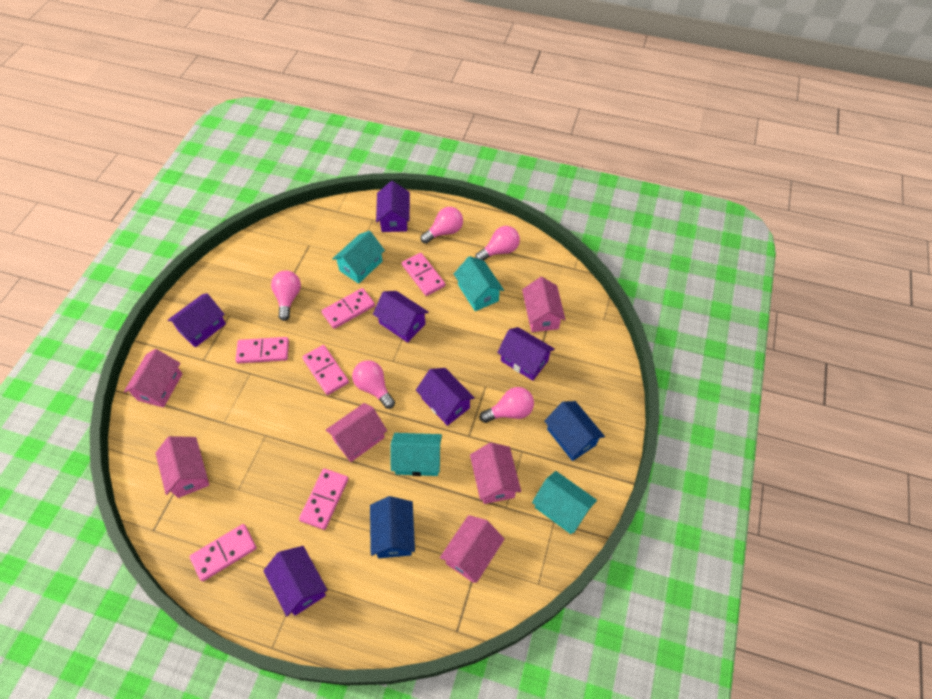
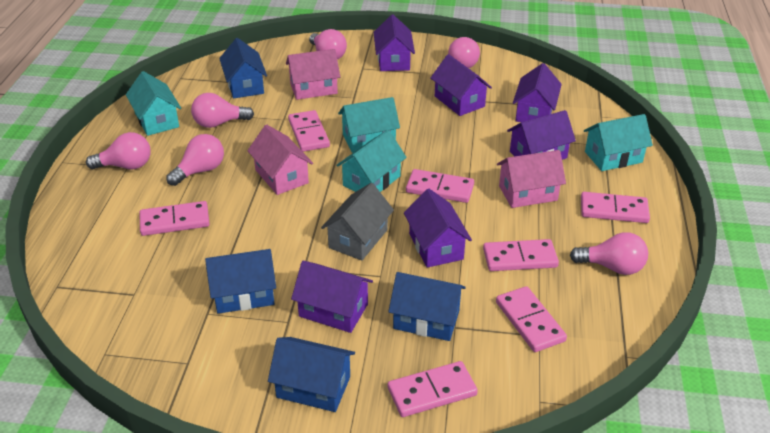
blue house: [370,496,415,558] [544,401,605,461] = 2 -> [205,249,276,314] [219,38,267,98] [268,337,355,412] [388,272,466,341] = 4
grey house: none = 0 -> [321,183,394,261] = 1
pink domino: [190,524,257,581] [236,337,289,364] [299,468,349,530] [302,345,349,395] [322,288,375,329] [402,253,445,296] = 6 -> [139,201,210,236] [288,110,330,152] [388,361,478,417] [406,169,474,203] [483,239,559,271] [496,286,567,352] [581,192,650,223] = 7
pink house: [124,349,182,408] [155,436,209,498] [326,403,387,462] [440,515,505,583] [470,442,521,504] [522,277,566,332] = 6 -> [247,125,313,195] [286,49,340,100] [497,150,566,208] = 3
pink light bulb: [271,271,301,321] [352,360,395,409] [421,207,463,244] [475,226,520,260] [480,387,534,423] = 5 -> [86,132,151,170] [166,134,224,186] [191,93,254,128] [309,29,347,60] [448,37,480,68] [570,232,648,275] = 6

